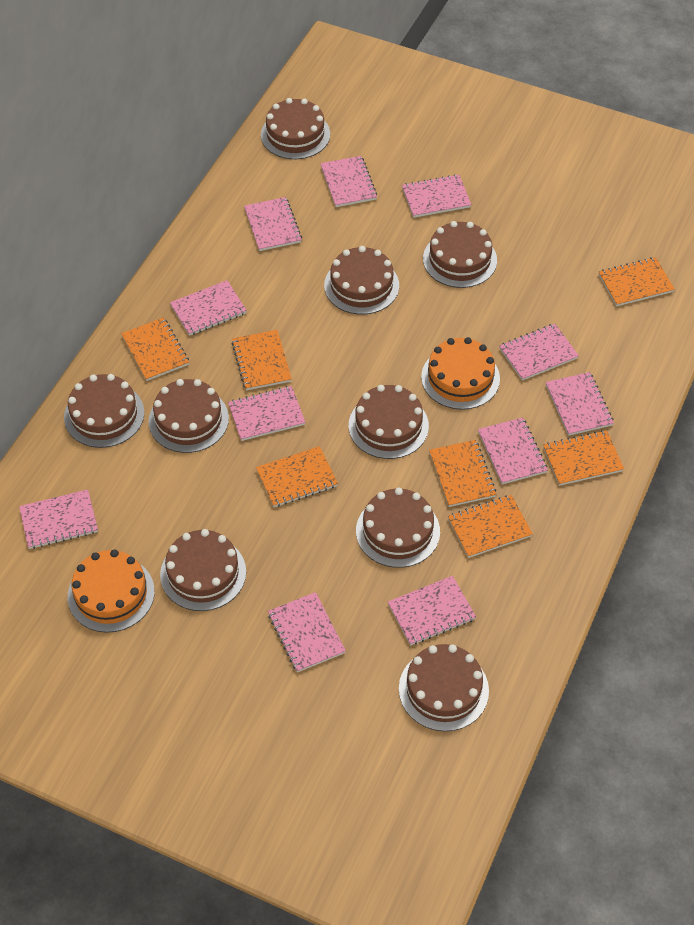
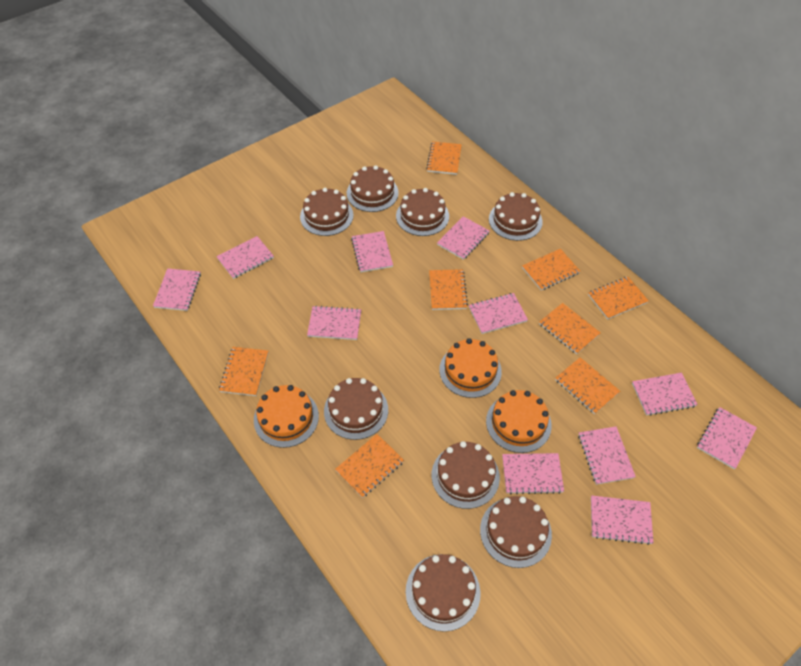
brown cake: [64,374,144,448] [148,379,229,453] [160,529,246,611] [261,98,330,159] [324,246,399,314] [349,385,429,459] [356,488,440,568] [399,644,489,731] [423,221,497,288] = 9 -> [300,188,354,236] [324,378,388,440] [347,165,399,212] [396,188,449,236] [406,554,481,632] [432,441,500,509] [480,496,552,568] [489,192,543,241] = 8
orange cake: [68,550,155,633] [421,337,500,410] = 2 -> [254,385,319,448] [439,338,502,398] [486,390,552,453] = 3
orange notebook: [121,317,189,381] [232,330,292,390] [256,446,338,507] [429,440,497,507] [448,495,533,558] [543,430,624,486] [599,257,675,306] = 7 -> [219,347,269,396] [335,434,404,498] [426,141,462,175] [429,269,468,310] [522,249,580,290] [539,303,601,354] [555,357,620,414] [588,277,648,320] = 8

